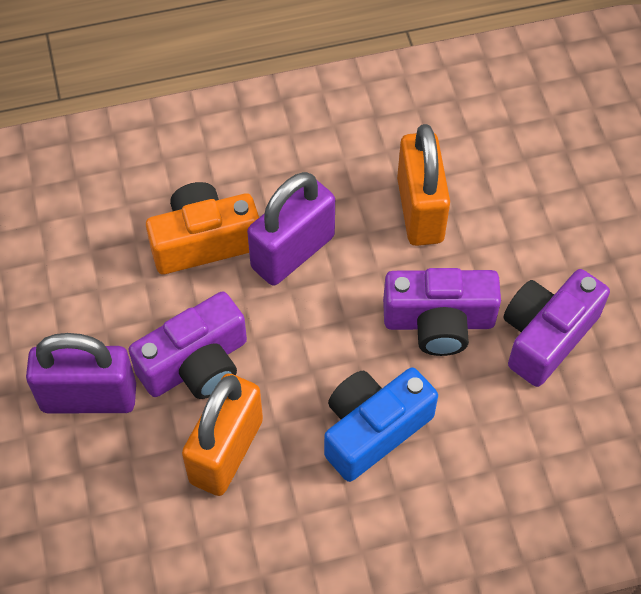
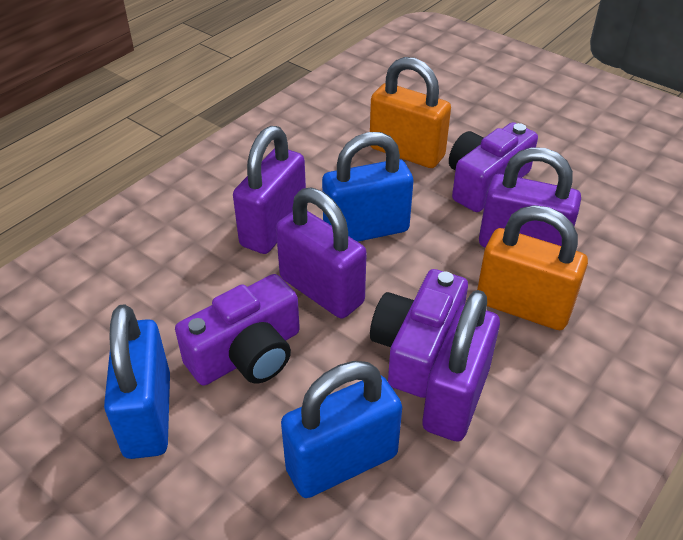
blue camera: [324,367,438,482] = 1 -> none = 0
blue padlock: none = 0 -> [104,304,170,459] [281,361,402,498] [322,132,413,242] = 3
orange camera: [146,182,259,274] = 1 -> none = 0
purple padlock: [26,333,136,413] [247,172,335,286] = 2 -> [233,126,306,254] [276,188,367,318] [422,290,500,442] [479,147,581,247] = 4

